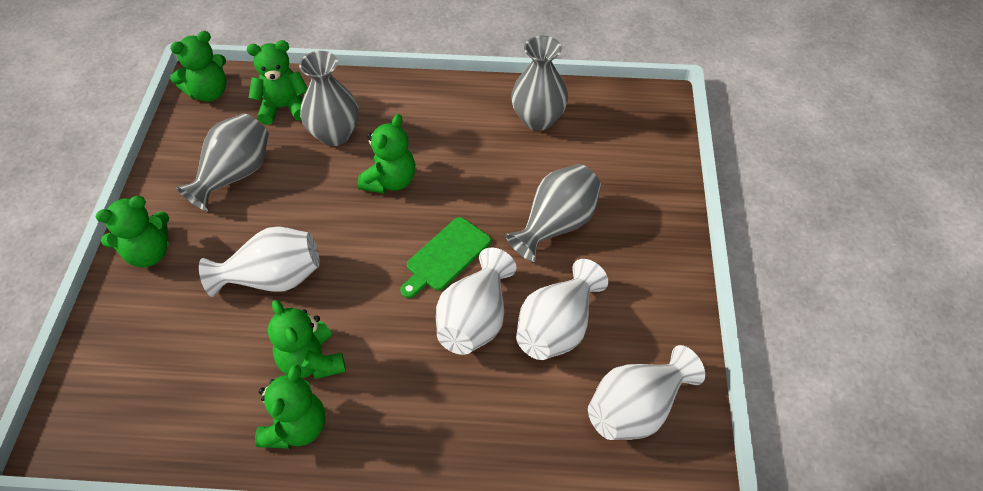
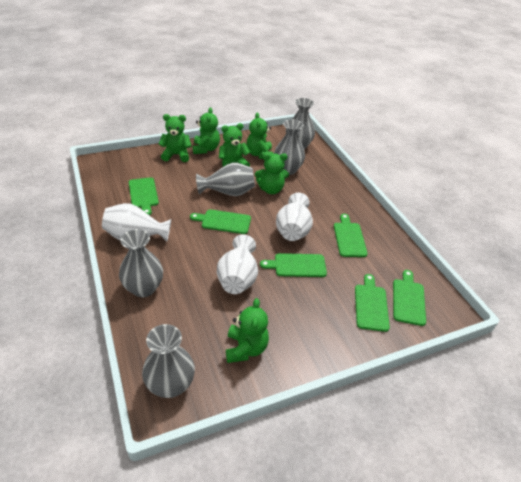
green cutting board: [400,217,491,298] = 1 -> [129,177,159,216] [190,209,251,234] [260,253,327,277] [334,214,368,257] [355,274,390,332] [393,270,426,326] = 6
grey vase: [176,113,269,211] [299,51,359,146] [506,164,601,262] [511,36,568,131] = 4 -> [119,229,163,297] [142,324,195,398] [196,163,255,196] [274,119,305,175] [286,98,315,150] = 5
white vase: [199,226,320,297] [436,248,516,355] [516,259,608,360] [588,345,705,440] = 4 -> [102,203,171,242] [217,234,258,294] [276,193,313,241] = 3

